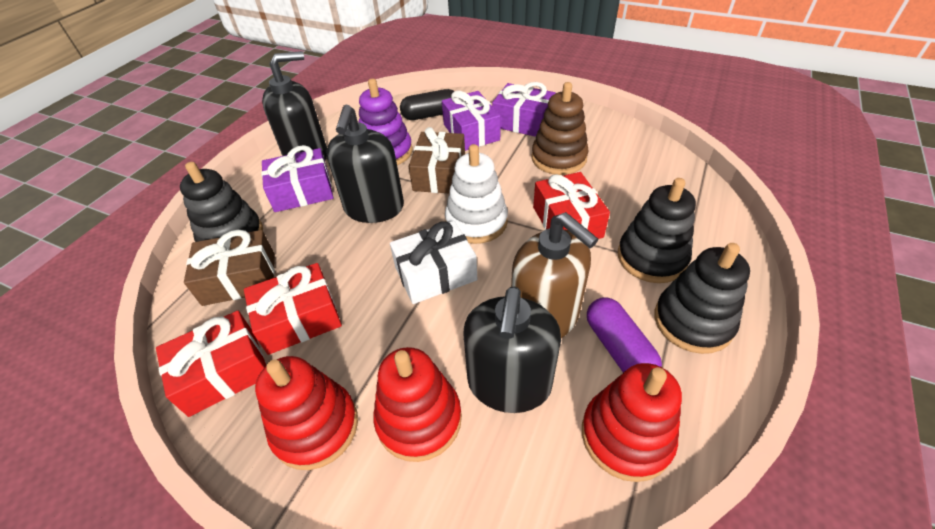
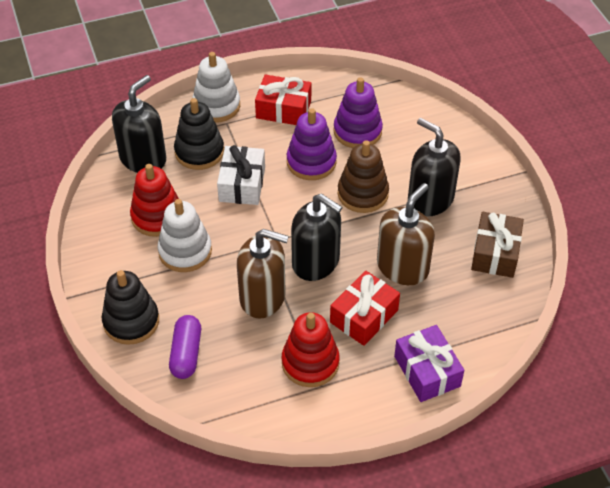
black capsule: [400,89,454,120] = 1 -> none = 0
black stacking toy: [180,162,263,242] [618,178,696,283] [654,243,750,354] = 3 -> [102,270,159,345] [174,98,224,170] = 2
brown gift: [184,230,275,306] [409,127,465,193] = 2 -> [471,212,524,278] = 1
brown soap dispenser: [511,212,598,338] = 1 -> [237,229,289,319] [377,183,435,285] = 2
purple gift: [261,145,333,212] [442,91,501,151] [492,82,556,137] = 3 -> [394,325,464,402] = 1
purple stacking toy: [359,78,413,165] = 1 -> [287,108,337,180] [333,77,383,148] = 2
red gift: [156,311,266,417] [244,263,342,355] [533,172,610,239] = 3 -> [255,75,311,125] [330,271,400,346] = 2
red stacking toy: [255,356,358,470] [373,347,462,462] [582,363,682,482] = 3 -> [130,164,179,237] [281,312,340,387] = 2
white stacking toy: [445,144,508,244] = 1 -> [158,199,212,272] [192,52,240,123] = 2

